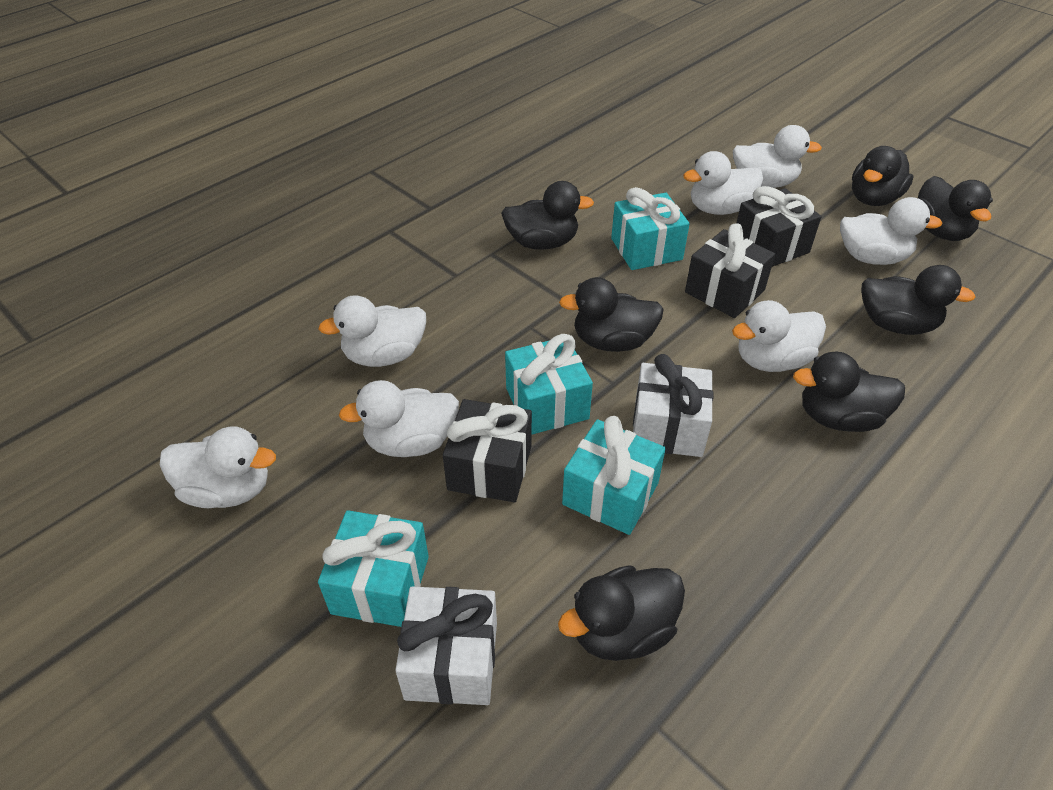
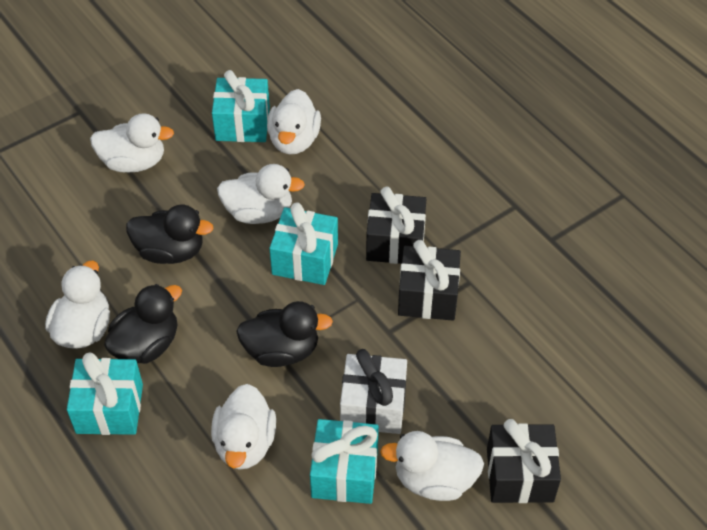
black duck: [501,181,594,250] [558,565,685,661] [559,277,664,352] [793,352,905,432] [852,146,914,206] [861,265,975,335] [918,176,993,241] = 7 -> [104,284,182,364] [126,205,213,264] [236,301,333,367] = 3
white duck: [160,427,276,508] [318,295,426,367] [339,380,459,457] [683,151,763,215] [732,300,826,372] [733,125,822,188] [840,197,942,265] = 7 -> [45,261,110,349] [90,113,174,172] [211,384,276,470] [217,164,305,224] [267,89,321,154] [380,431,484,501] = 6
white gift: [395,587,497,705] [633,354,713,457] = 2 -> [340,349,407,434] = 1

